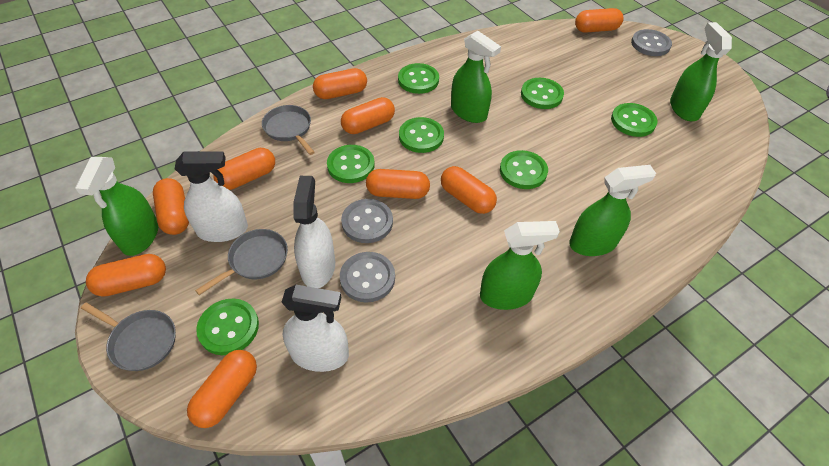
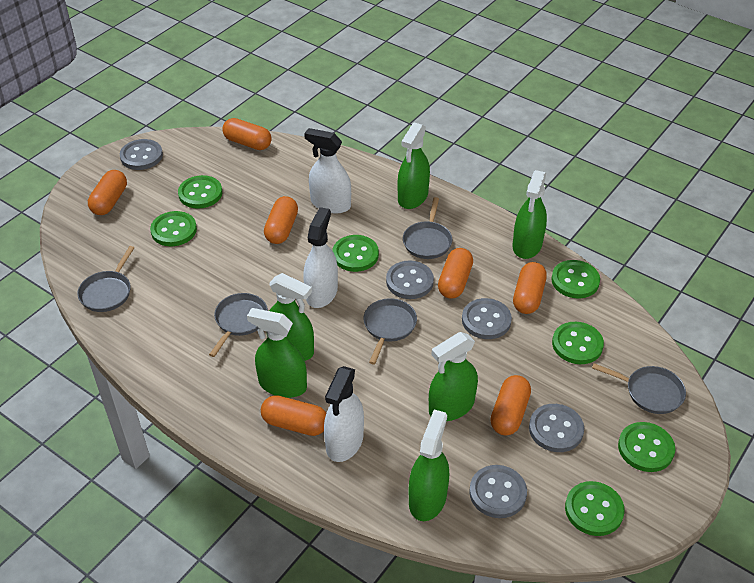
green spray bottle: [75,157,158,256] [451,31,501,123] [480,221,560,310] [569,165,656,256] [670,22,732,121] = 5 -> [247,308,307,398] [266,273,314,361] [398,122,430,209] [409,409,449,521] [429,332,478,421] [513,170,547,259] = 6
grey button: [340,252,395,303] [341,199,393,243] [631,29,672,56] = 3 -> [120,139,163,170] [386,261,434,299] [462,298,512,339] [469,465,527,518] [529,404,584,452] = 5
grey pan: [81,303,176,371] [195,229,288,295] [262,105,315,155] = 3 -> [77,246,134,312] [209,293,268,357] [363,298,417,364] [403,197,452,259] [592,363,686,414] = 5
orange capsule: [86,254,166,297] [153,178,189,235] [187,350,257,428] [213,148,275,190] [313,68,367,99] [341,97,395,134] [366,169,430,199] [441,166,497,214] [575,8,623,33] = 9 -> [88,170,127,215] [222,118,272,150] [261,395,326,436] [264,196,298,244] [438,248,473,298] [490,375,531,435] [513,262,547,314] = 7

